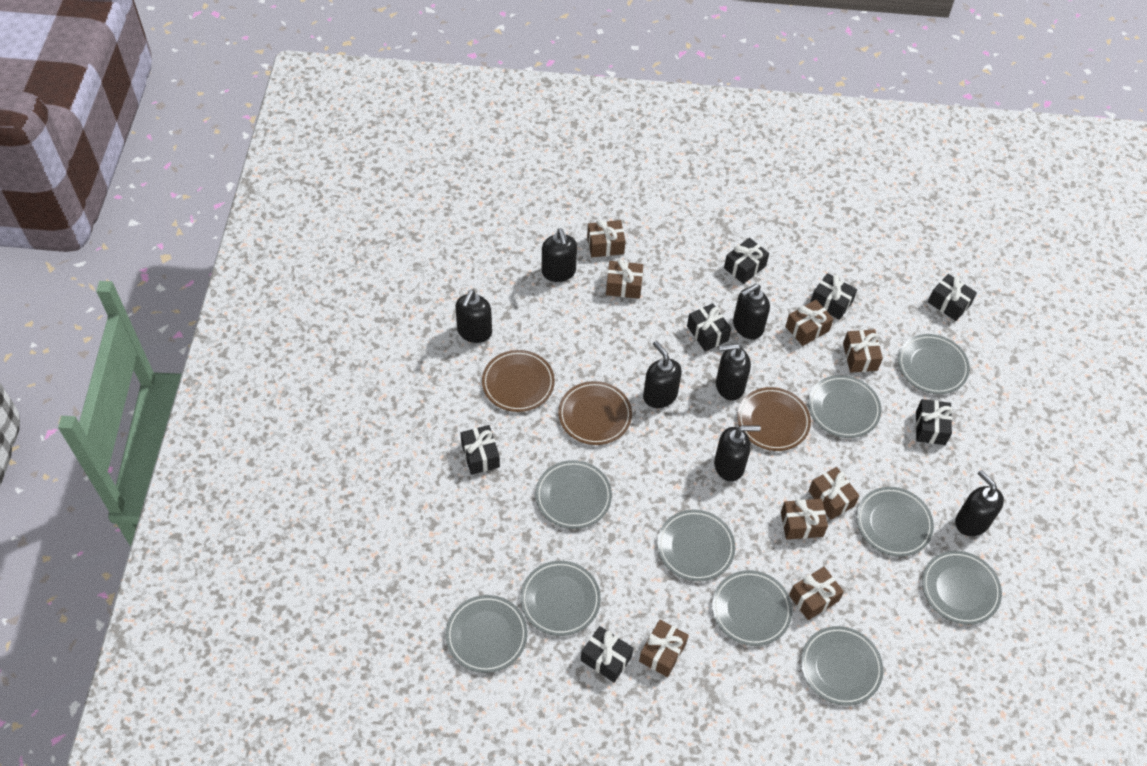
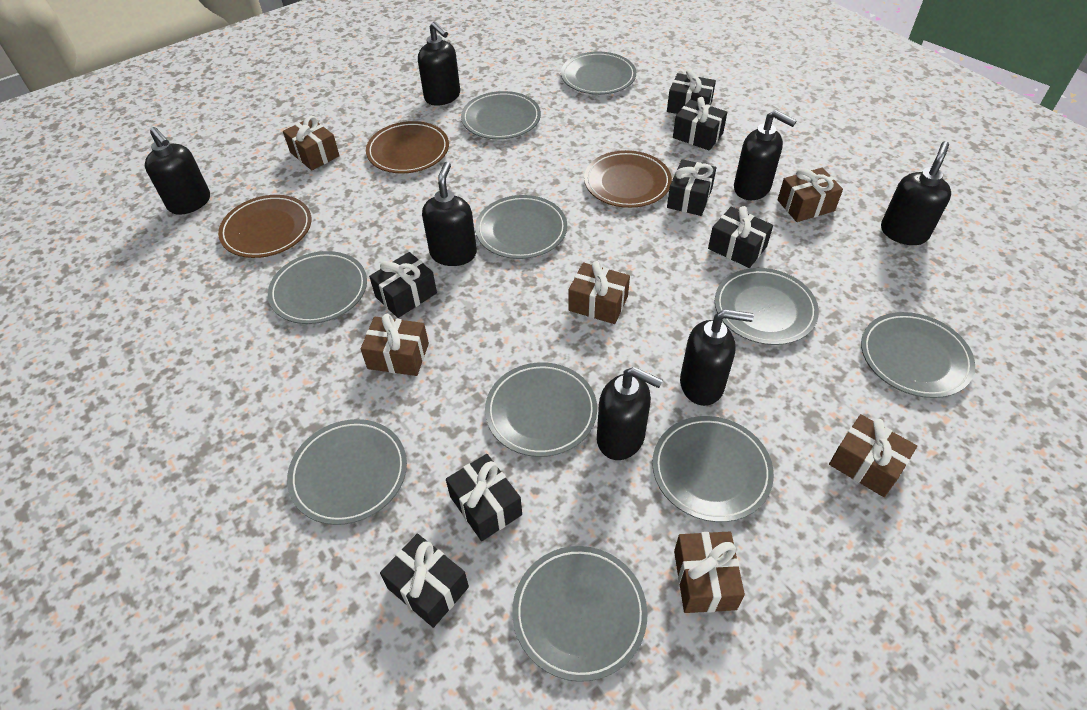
brown gift: [587,219,625,257] [606,259,643,299] [639,620,689,677] [781,499,828,540] [786,300,834,346] [789,567,844,620] [808,467,860,520] [843,329,883,373] = 8 -> [283,116,340,170] [360,314,429,376] [568,261,630,324] [674,532,745,613] [778,168,843,222] [829,414,917,497] = 6

